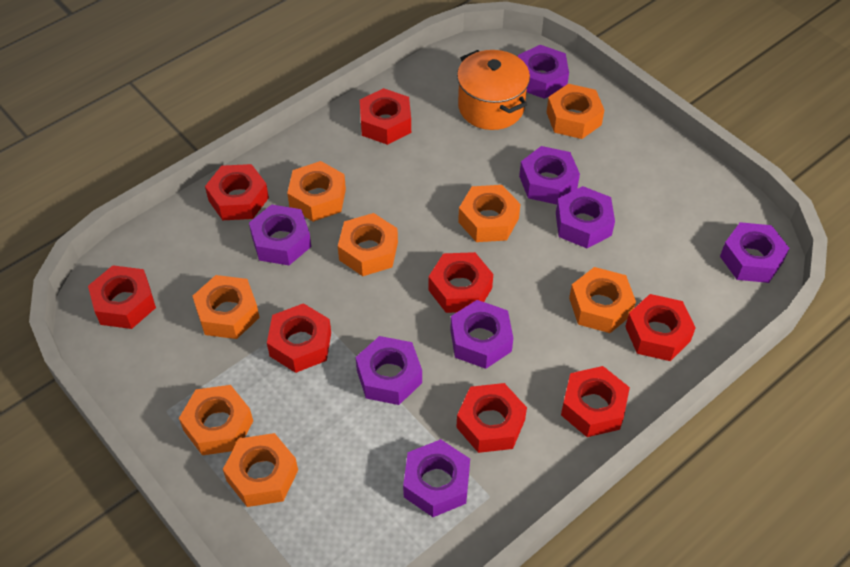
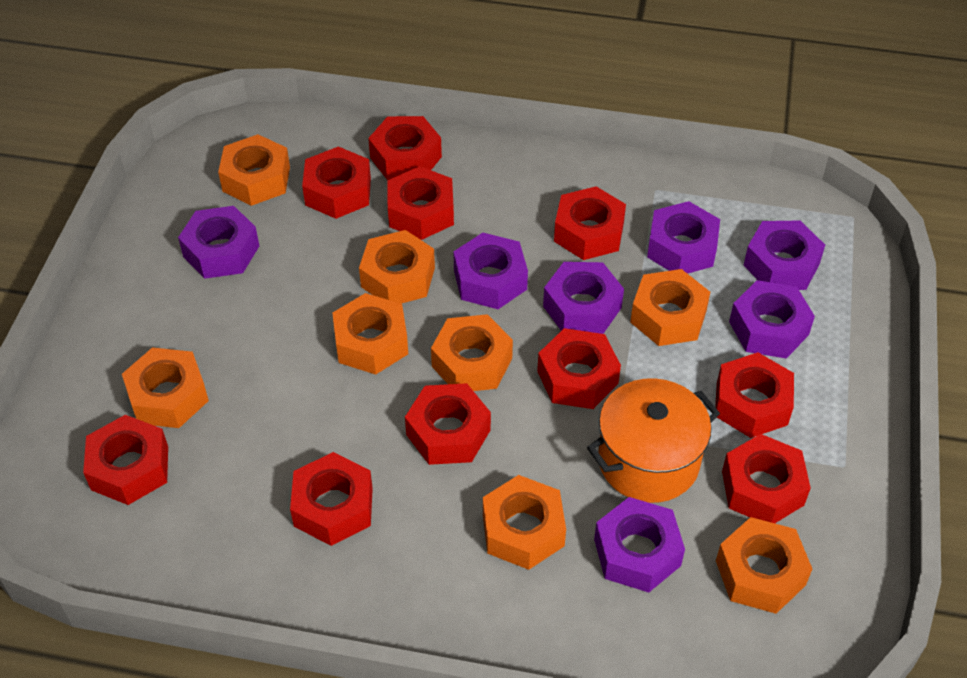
purple nut: [249,204,311,265] [356,336,422,405] [403,439,470,517] [450,300,513,369] [518,45,569,99] [519,146,580,205] [556,186,615,248] [720,222,790,283] = 8 -> [178,206,259,279] [453,233,528,309] [543,262,624,334] [594,497,685,592] [647,201,720,274] [729,280,815,359] [743,221,825,290] = 7
red nut: [88,265,156,329] [205,164,269,220] [267,303,331,373] [360,88,411,145] [429,252,493,313] [456,383,527,453] [561,366,630,437] [625,294,696,361] = 8 -> [83,415,168,505] [290,452,373,546] [302,146,371,219] [368,116,442,180] [388,166,454,240] [405,383,491,465] [537,328,621,409] [554,186,626,260] [715,352,794,438] [722,434,811,523] = 10

